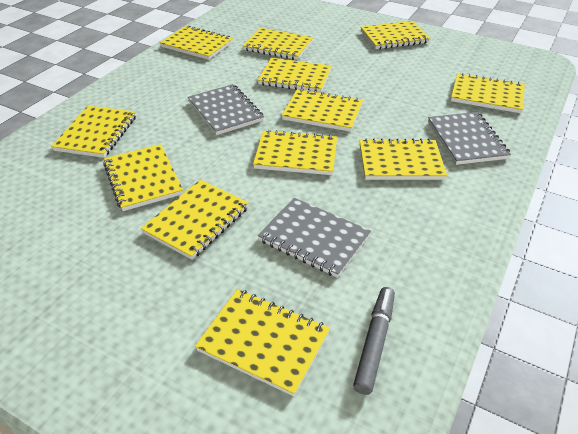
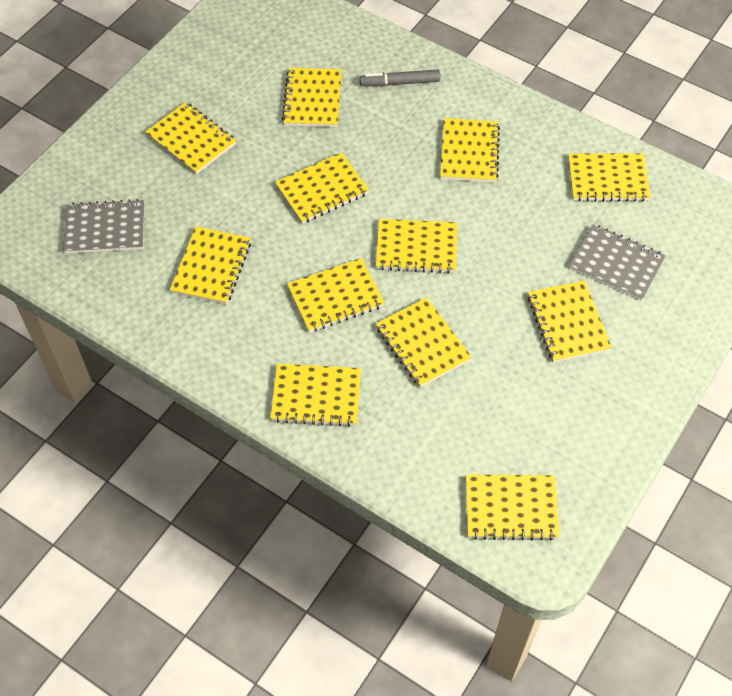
grey notebook: [188,84,264,135] [258,198,371,278] [428,112,511,165] = 3 -> [63,199,145,254] [569,224,666,301] = 2

